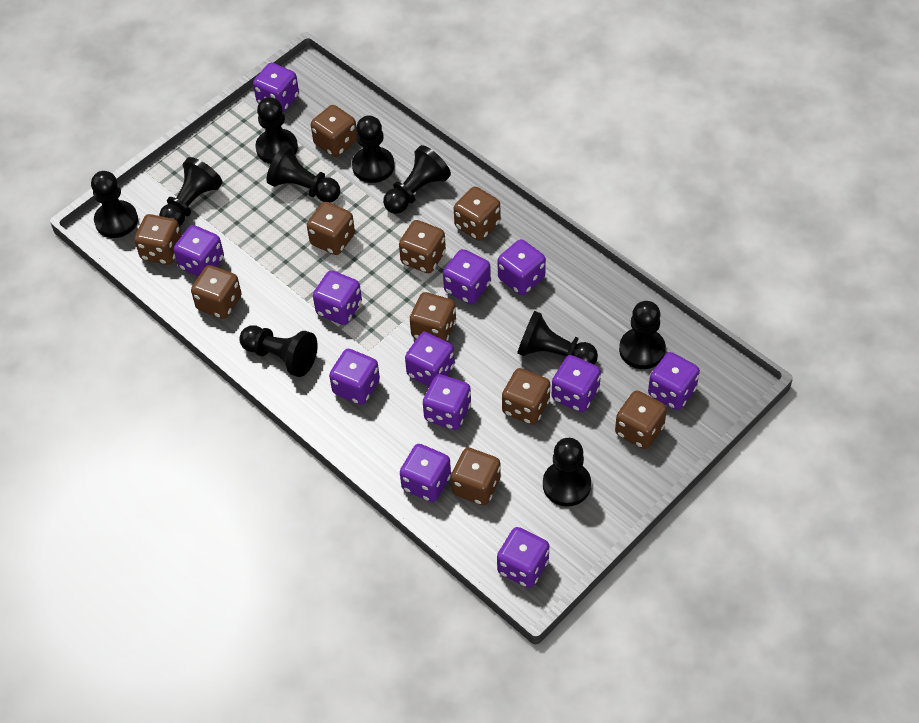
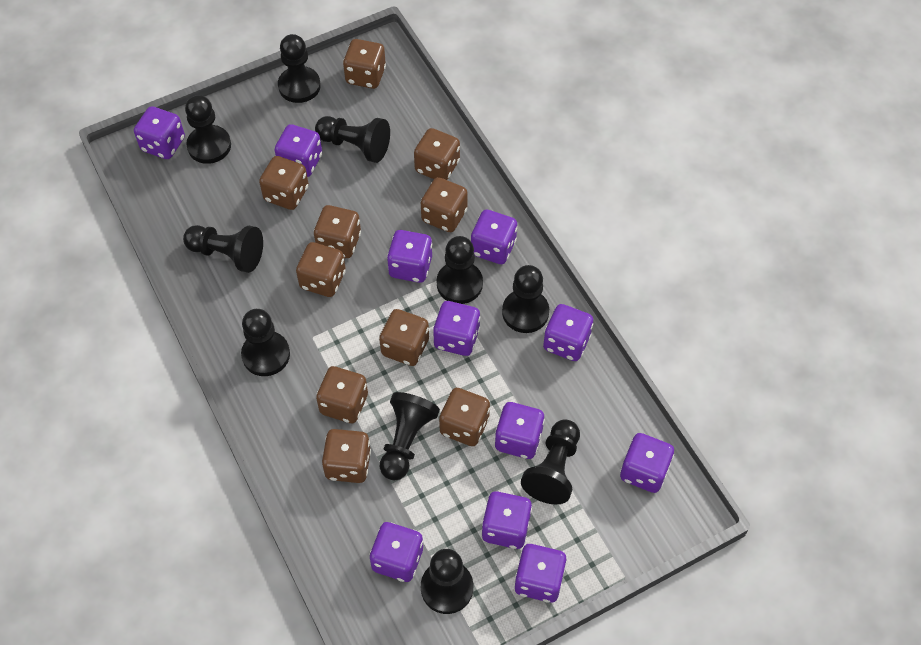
purple dice: [174,225,224,277] [253,63,299,112] [313,270,362,325] [329,349,380,405] [400,444,451,502] [405,332,455,386] [423,374,471,430] [443,249,491,304] [497,527,549,588] [498,239,546,295] [552,355,601,412] [648,352,700,410] = 12 -> [134,106,185,159] [275,124,322,177] [370,522,423,582] [387,230,432,283] [433,301,480,356] [471,210,517,264] [481,491,532,549] [495,402,545,459] [514,544,566,603] [543,304,593,361] [620,433,674,493] = 11

